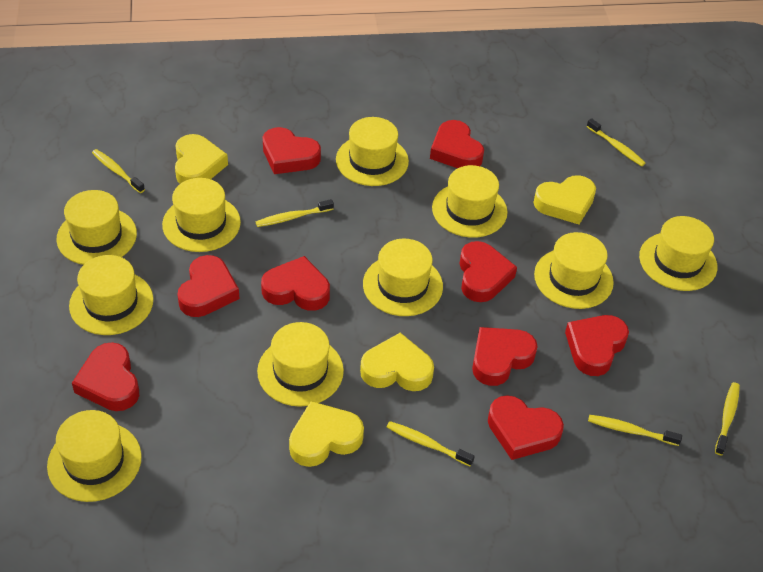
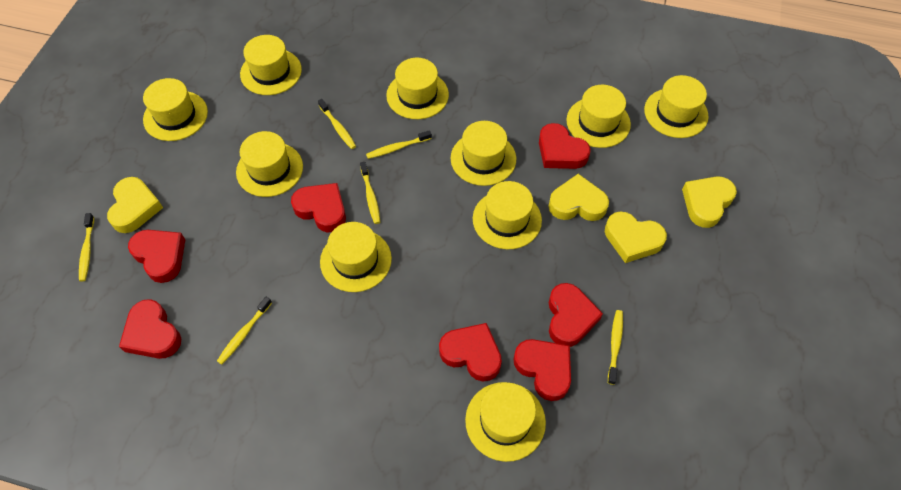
red heart: [72,342,139,411] [177,255,240,317] [261,256,330,311] [263,127,321,174] [430,120,484,168] [459,241,517,302] [472,327,538,386] [488,395,564,460] [565,315,629,376] = 9 -> [119,299,181,359] [128,230,185,283] [291,183,346,232] [439,323,502,381] [514,339,571,401] [539,123,591,169] [549,283,603,347] = 7

